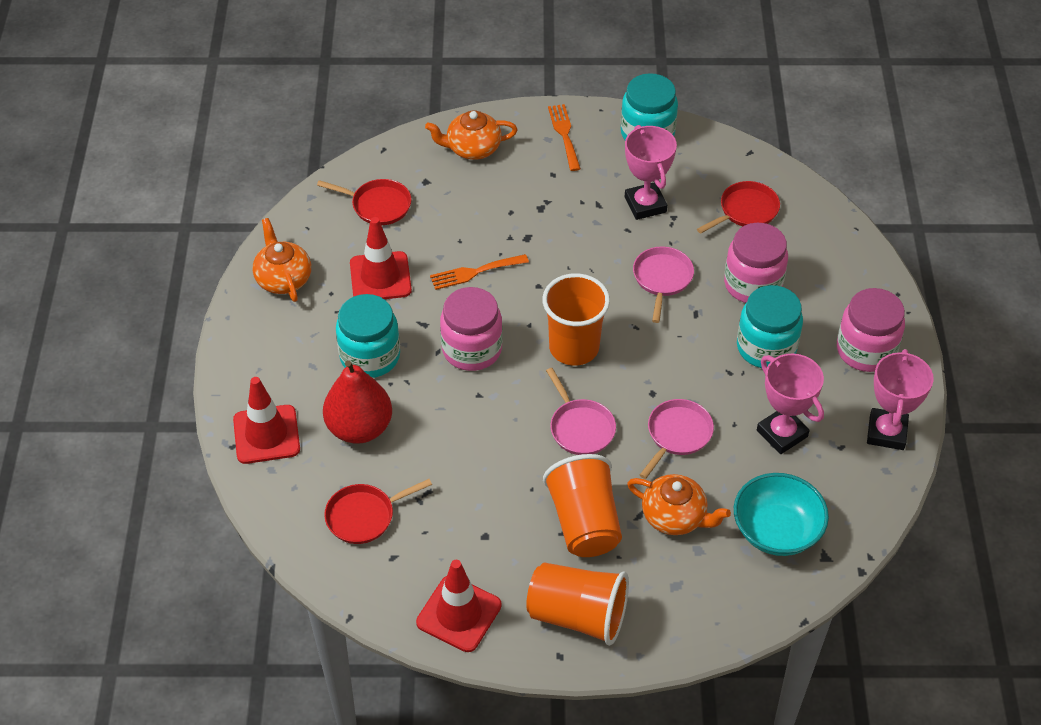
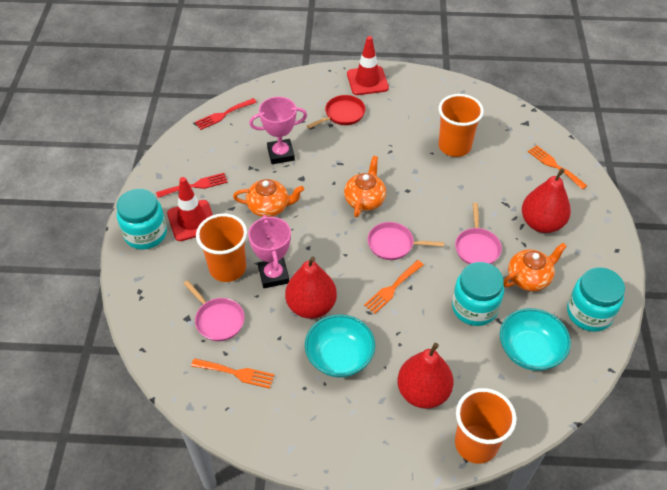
orange fork: [430,254,529,290] [548,104,581,171] = 2 -> [191,358,275,389] [364,260,424,314] [528,145,587,190] = 3
pink jar: [440,287,503,371] [724,223,788,303] [837,288,905,372] = 3 -> none = 0
pink trophy: [625,125,677,220] [757,353,824,454] [867,349,934,450] = 3 -> [248,215,291,288] [249,97,307,164] = 2
red fork: none = 0 -> [156,173,228,198] [195,98,257,130] = 2
red pan: [317,179,411,225] [324,479,432,544] [697,181,780,233] = 3 -> [307,95,365,129] = 1
red pear: [323,360,392,444] = 1 -> [285,256,337,319] [397,343,454,409] [522,168,571,233] = 3
red traffic cone: [233,377,300,464] [350,217,412,299] [416,560,502,652] = 3 -> [167,177,213,241] [347,36,389,95] = 2
turquoise bowl: [734,473,829,556] = 1 -> [305,314,375,378] [500,308,571,371] = 2

